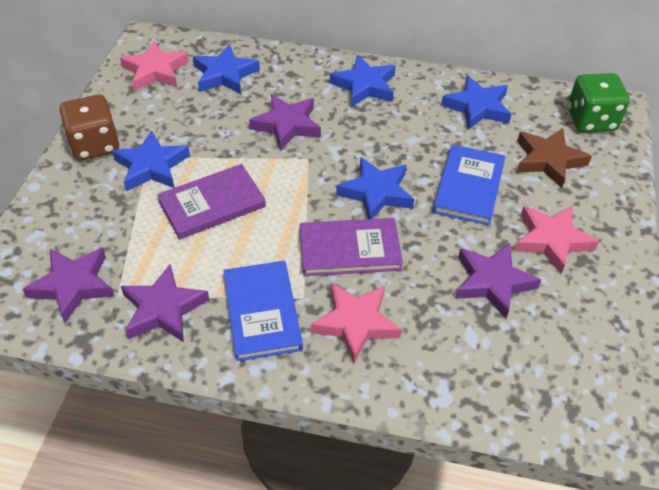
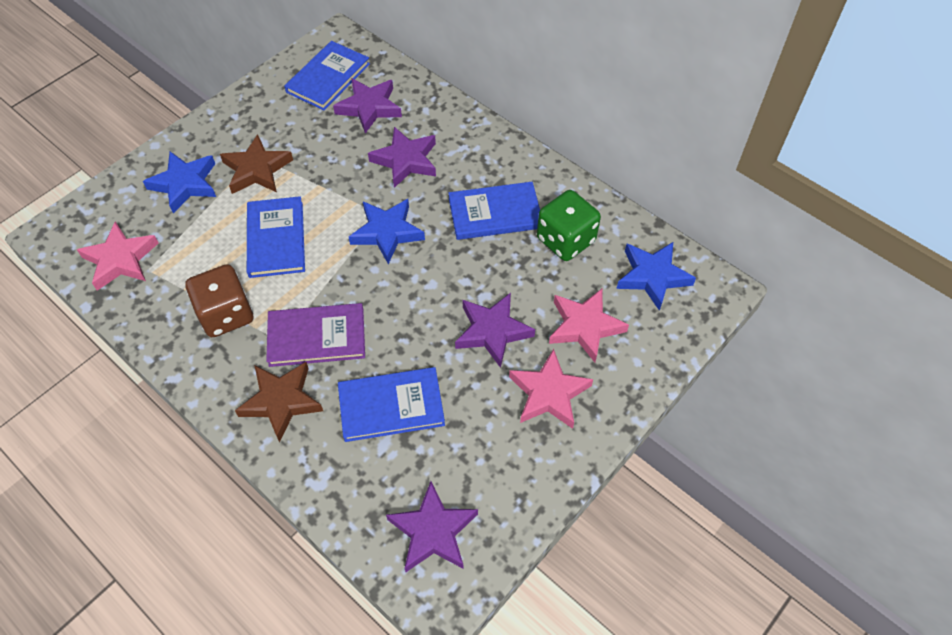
blue book: [223,261,303,361] [433,144,506,225] = 2 -> [247,196,305,278] [284,41,370,110] [338,367,445,442] [448,182,540,240] = 4
blue star: [112,130,190,191] [193,44,260,94] [330,55,396,107] [336,157,414,219] [441,76,511,130] = 5 -> [143,152,216,213] [349,199,425,264] [616,242,696,311] = 3
brown star: [517,128,592,188] = 1 -> [220,134,293,194] [235,362,323,442] = 2
purple book: [157,164,266,239] [300,218,403,276] = 2 -> [266,303,365,367] = 1

